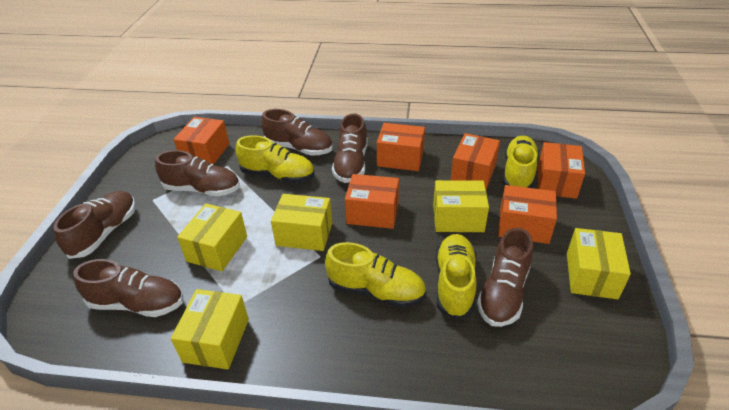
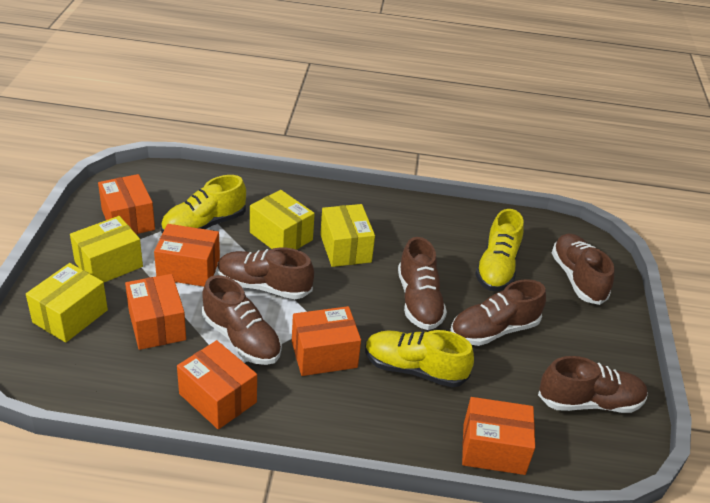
yellow box: [171,289,249,369] [177,204,247,271] [271,194,332,251] [433,180,489,232] [567,228,631,299] = 5 -> [26,263,108,343] [70,216,143,282] [250,190,315,250] [320,204,375,267] = 4
yellow shoe: [236,135,315,183] [325,242,426,308] [436,234,477,320] [503,135,539,188] = 4 -> [161,175,246,233] [365,330,474,387] [475,209,524,291] = 3

